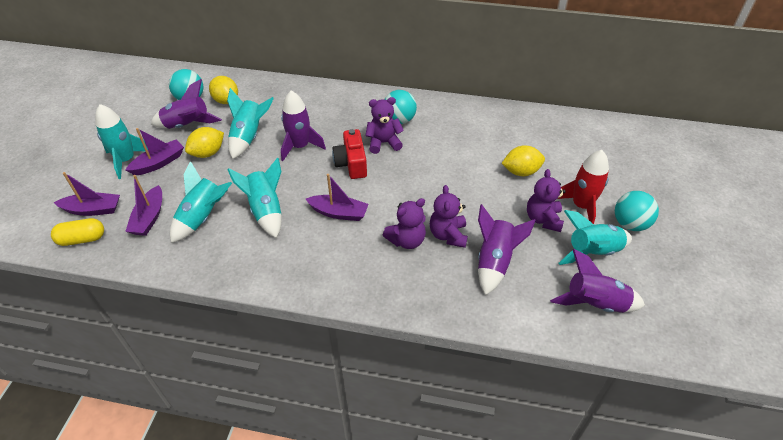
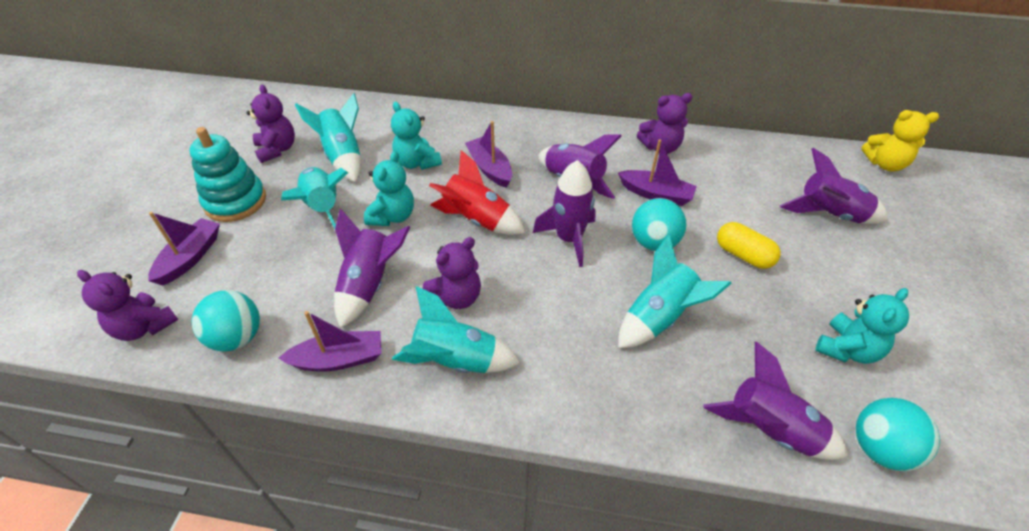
purple rocket: [151,79,222,129] [281,91,326,161] [478,204,536,295] [550,249,645,313] = 4 -> [334,209,410,328] [533,160,596,267] [538,134,621,199] [703,342,848,460] [780,148,888,224] = 5
red camera: [332,129,367,179] = 1 -> none = 0
turquoise rocket: [95,104,148,179] [170,161,232,243] [227,88,274,159] [227,157,282,238] [558,210,632,265] = 5 -> [281,167,348,229] [295,93,361,182] [392,286,520,373] [618,235,732,348] = 4
turquoise stacking toy: none = 0 -> [189,127,266,222] = 1
turquoise teddy bear: none = 0 -> [364,151,414,226] [391,102,442,170] [815,288,909,364] = 3
yellow lemon: [185,127,224,158] [209,76,238,104] [501,146,545,176] = 3 -> none = 0
yellow teddy bear: none = 0 -> [861,110,939,172] = 1

